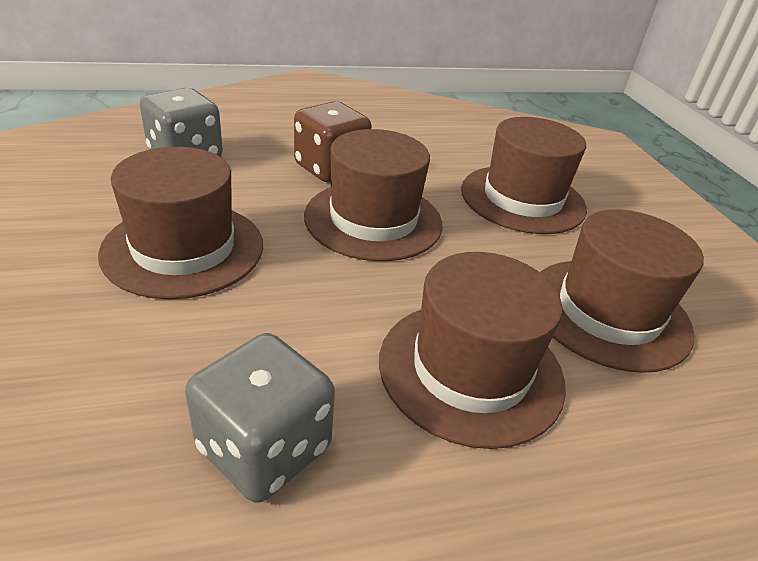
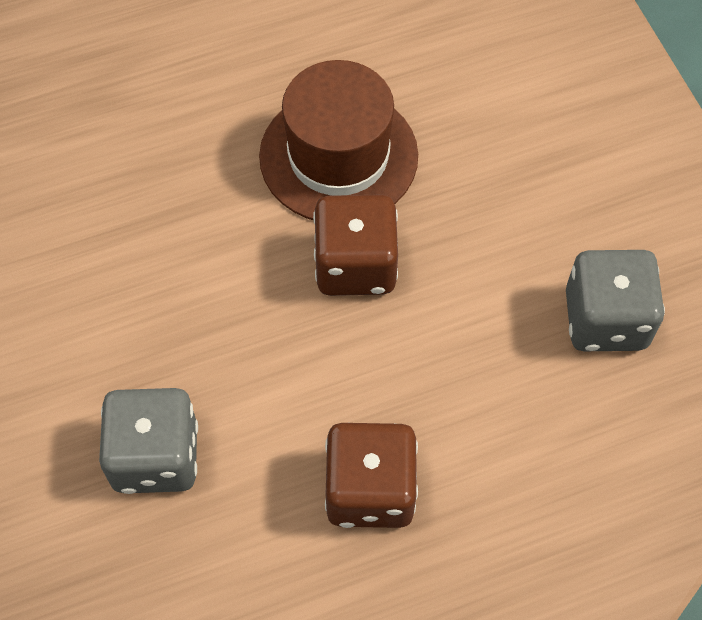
brown dice: [294,101,371,182] = 1 -> [313,195,398,296] [325,423,418,528] = 2
brown hat: [98,147,263,299] [304,129,443,261] [379,252,566,449] [461,117,587,234] [540,209,704,373] = 5 -> [259,60,418,220] = 1

